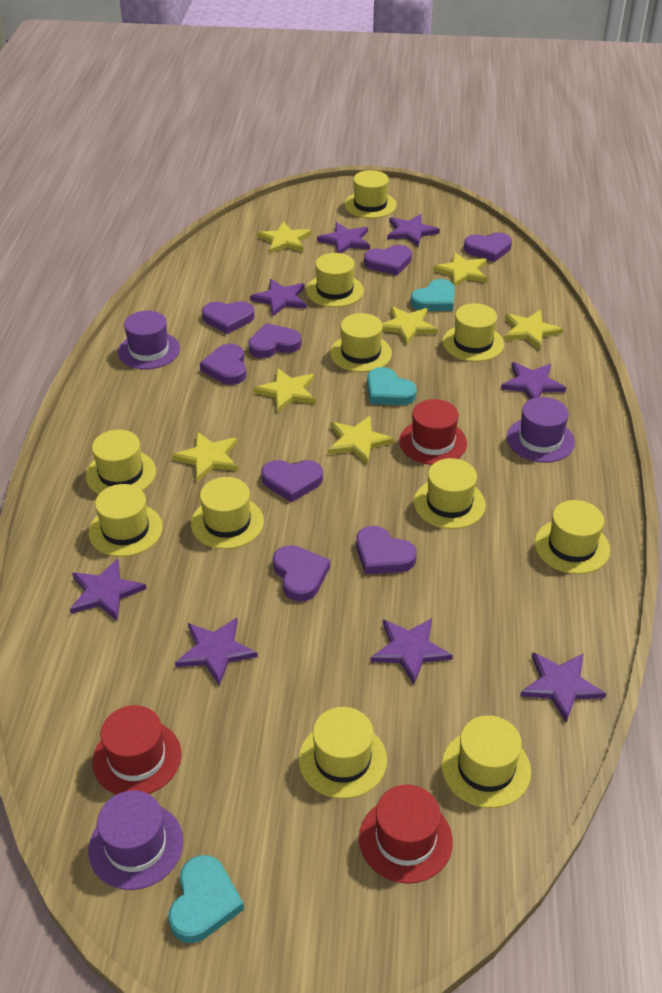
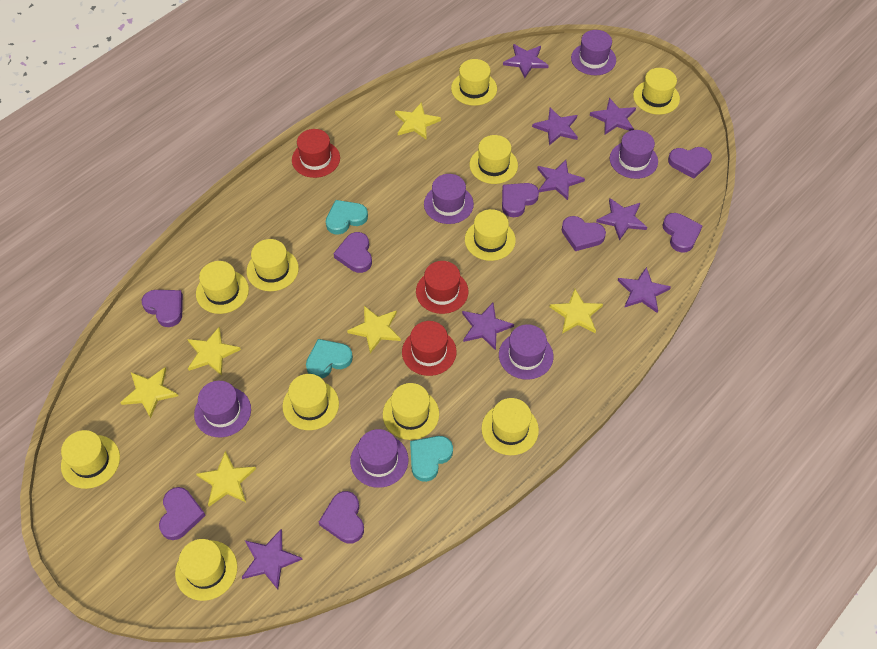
purple hat: [88,790,183,890] [118,311,180,369] [507,397,575,463] = 3 -> [194,381,251,437] [350,429,408,488] [424,174,474,224] [499,324,554,380] [571,30,616,75] [610,130,658,179] = 6
yellow star: [171,432,238,482] [253,368,315,413] [257,222,311,254] [328,416,394,465] [382,306,438,345] [433,252,488,287] [504,310,563,350] = 7 -> [120,367,178,418] [187,327,241,376] [196,451,256,506] [347,306,401,353] [395,102,441,140] [550,289,603,334] = 6

